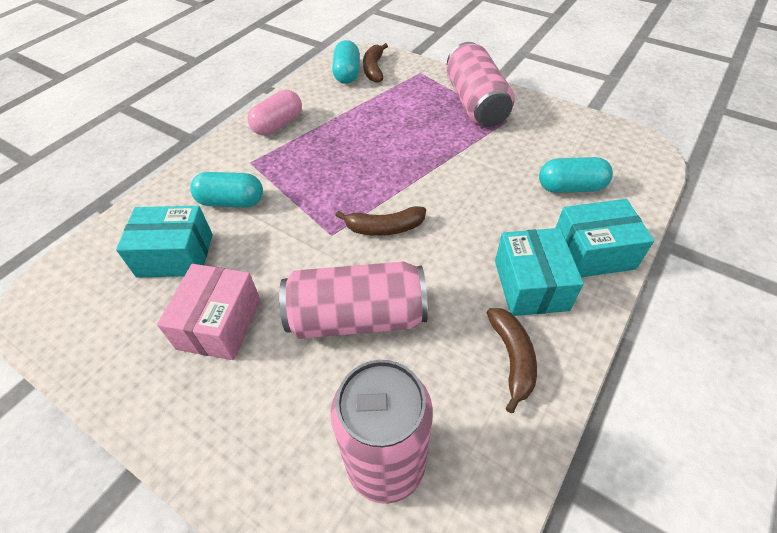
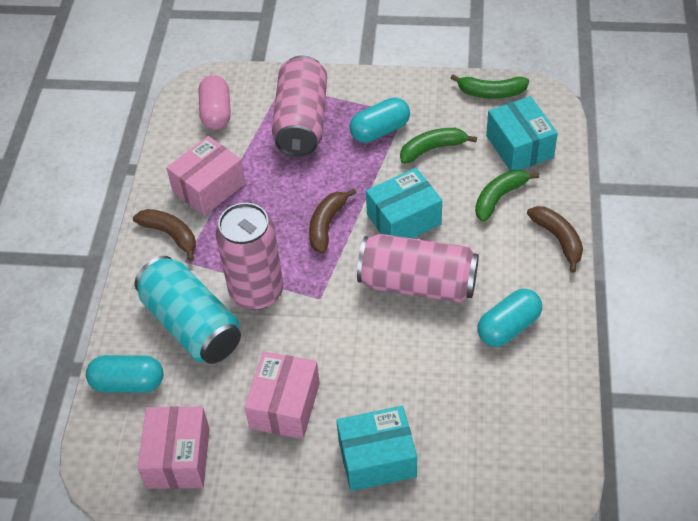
green banana: none = 0 -> [400,128,477,164] [450,74,529,99] [475,170,539,222] = 3
pink box: [157,264,261,360] = 1 -> [138,406,210,489] [166,136,245,216] [244,352,320,439] = 3
turquoise can: none = 0 -> [135,256,241,364] = 1

